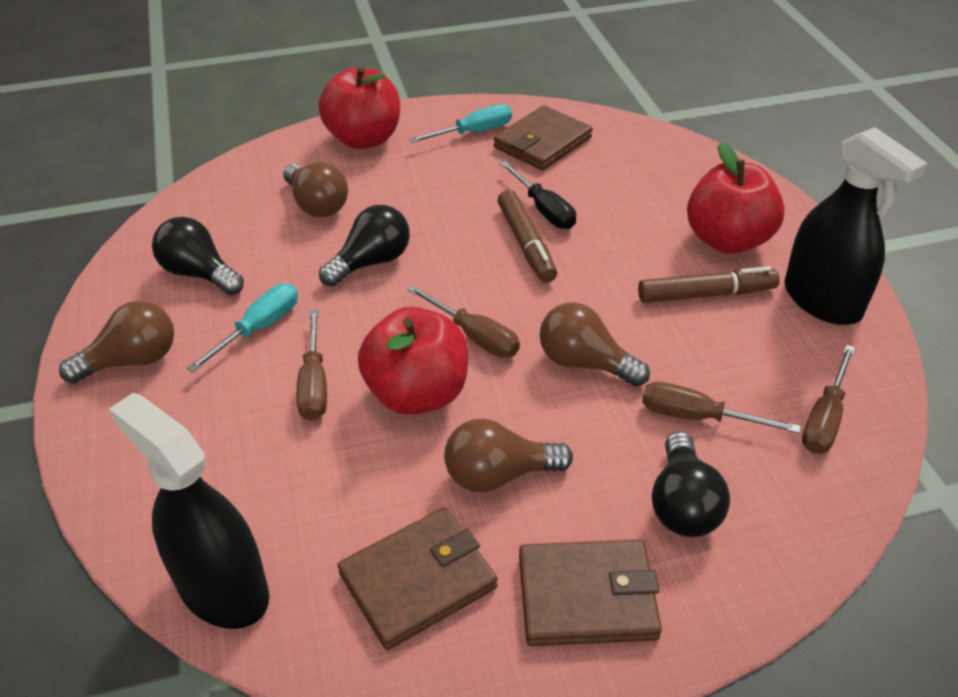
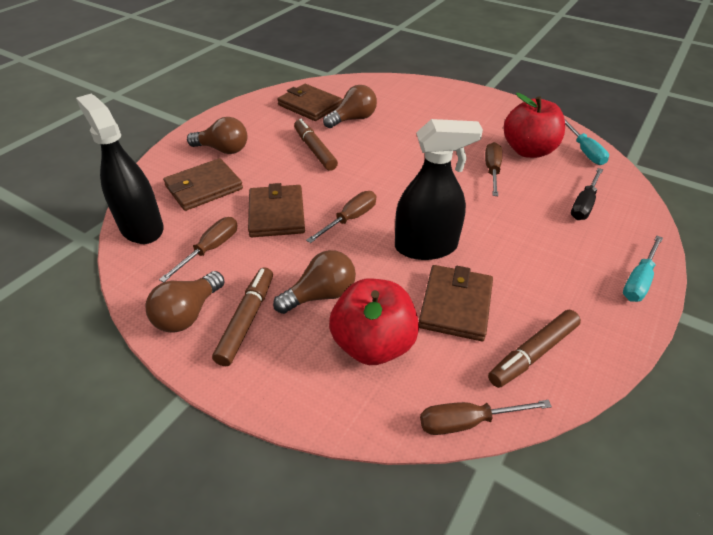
black light bulb: [152,217,244,295] [319,205,410,287] [652,431,730,537] = 3 -> none = 0
brown marker: [497,190,557,283] [638,266,780,303] = 2 -> [212,267,273,366] [294,119,338,171] [488,310,581,388] = 3
brown wallet: [337,507,498,650] [493,105,593,171] [519,539,662,646] = 3 -> [163,158,243,211] [248,183,305,237] [277,84,342,121] [419,265,493,341] = 4
red apple: [319,67,400,149] [358,307,469,415] [687,142,785,254] = 3 -> [329,279,419,365] [504,93,565,158] = 2

